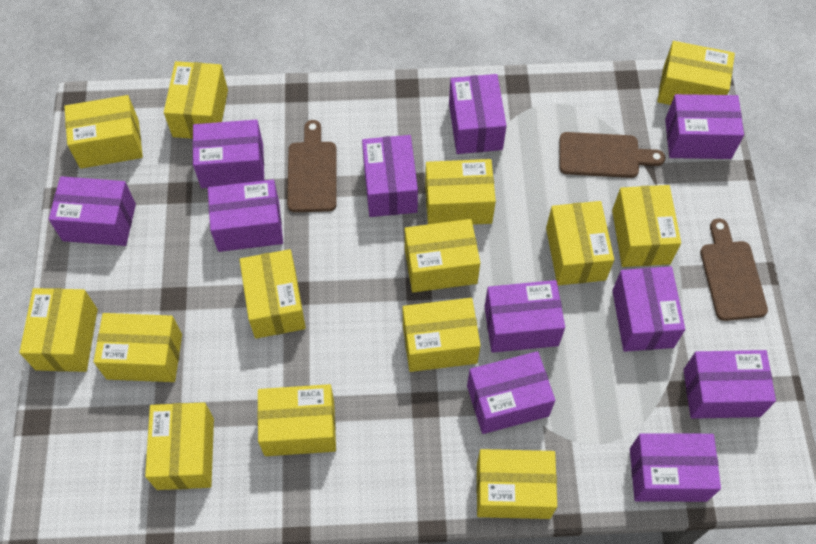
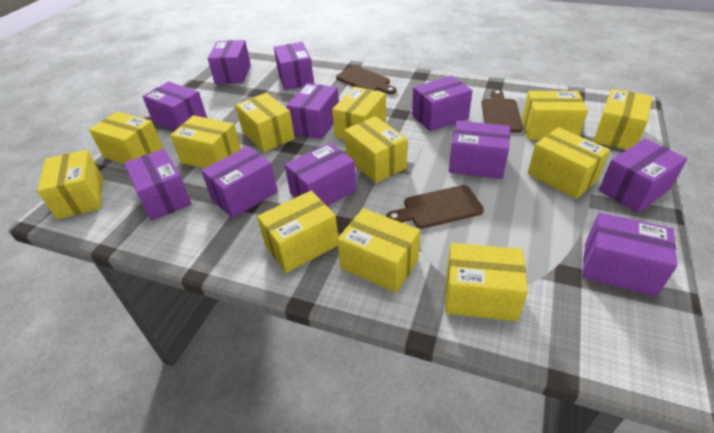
yellow box: [19,288,98,372] [64,95,143,169] [94,313,182,382] [145,402,214,490] [164,61,228,139] [239,249,306,338] [257,384,336,456] [403,298,481,372] [405,219,480,293] [425,159,496,225] [477,449,557,519] [546,201,614,285] [612,185,681,267] [657,41,735,105] = 14 -> [37,150,103,219] [89,111,163,164] [170,115,241,169] [235,93,295,152] [257,191,338,273] [332,87,386,140] [337,208,420,293] [344,116,408,183] [445,243,528,321] [522,91,588,140] [527,127,610,199] [593,89,652,150] = 12

